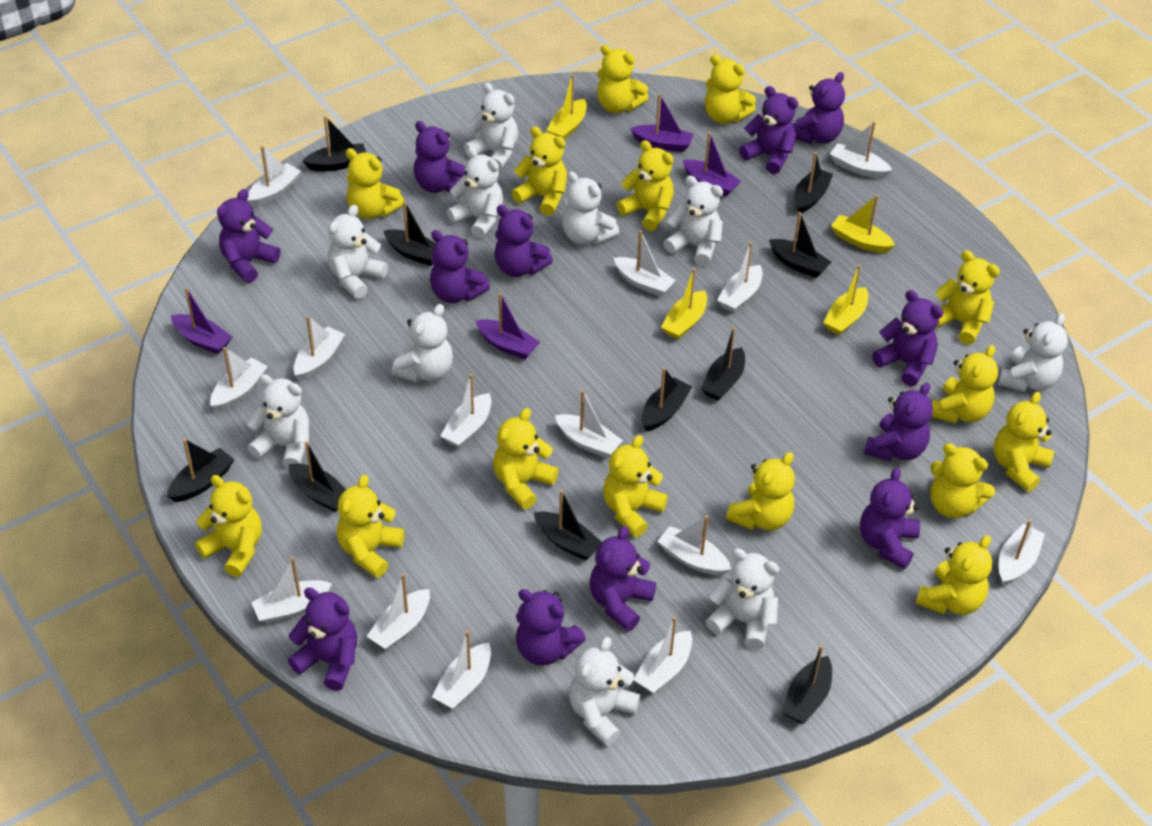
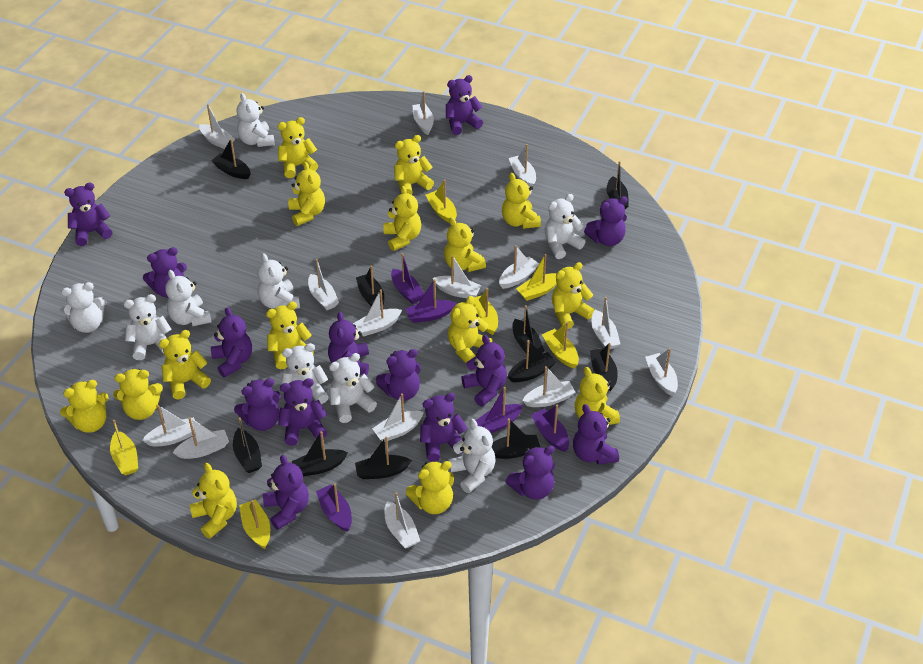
purple boat: [171,287,232,354] [476,293,540,359] [630,94,693,152] [682,132,741,197] = 4 -> [316,484,352,532] [391,253,424,304] [405,279,456,323] [475,387,523,433] [531,405,569,452] = 5
purple teddy bear: [217,189,281,283] [288,588,357,691] [414,121,465,193] [430,230,490,303] [494,205,553,277] [516,589,586,666] [590,526,656,631] [739,86,798,174] [792,72,845,144] [860,468,920,569] [864,382,933,462] [872,290,943,386] = 12 -> [64,182,112,246] [143,247,187,298] [211,307,252,378] [234,378,281,431] [263,455,309,530] [278,378,327,446] [328,312,369,376] [376,349,421,401] [420,393,468,462] [446,75,483,135] [461,335,507,407] [505,446,555,500] [573,404,619,465] [584,196,628,246] = 14
white teddy bear: [247,374,309,469] [328,205,388,299] [391,304,453,383] [446,147,503,239] [464,83,518,171] [562,171,620,245] [569,637,640,746] [663,175,723,266] [705,548,780,650] [998,313,1068,392] = 10 -> [60,282,106,333] [123,294,172,360] [165,270,212,326] [237,93,275,147] [257,253,300,309] [281,343,328,404] [329,353,377,423] [448,419,496,493] [545,194,586,259] = 9
yellow boat: [546,74,587,140] [661,268,707,340] [823,265,868,335] [831,195,895,253] = 4 -> [110,420,138,475] [239,499,270,549] [426,179,457,223] [472,288,498,335] [516,254,557,301] [542,322,579,368] = 6

